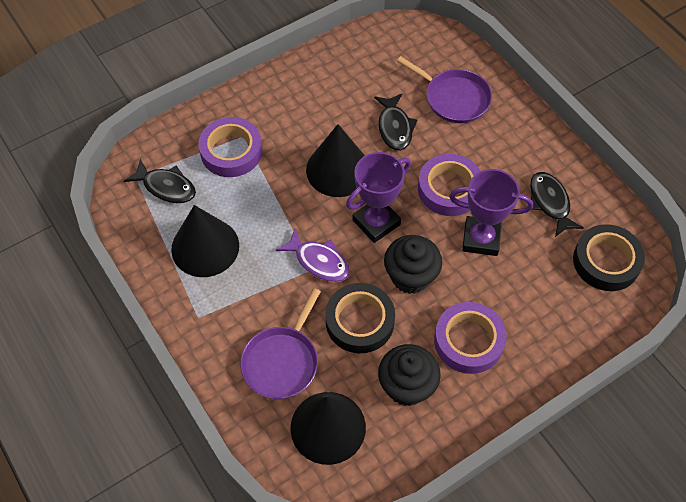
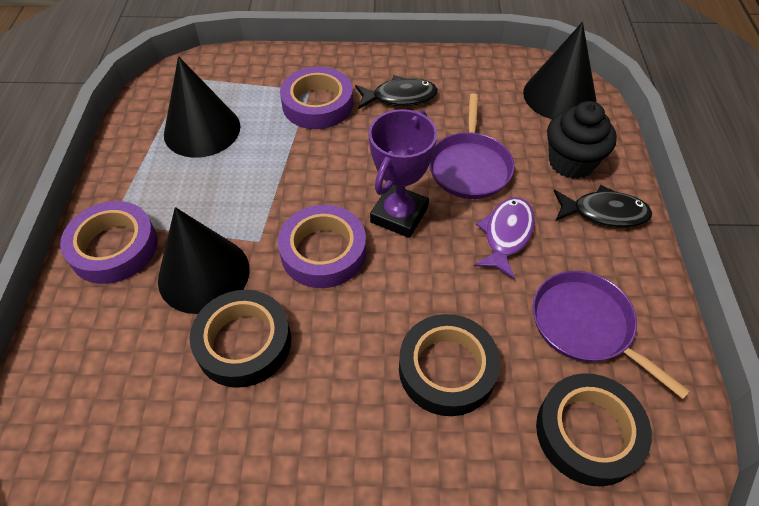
black cupcake: [378,344,441,406] [384,235,442,294] = 2 -> [547,101,617,179] = 1
black fish: [124,159,196,203] [374,93,418,151] [530,172,584,237] = 3 -> [355,75,438,109] [554,185,652,228] = 2
black tape: [325,283,395,353] [573,224,645,291] = 2 -> [190,290,291,388] [399,314,500,416] [536,373,652,487] = 3
purple trophy: [346,152,411,243] [449,169,533,256] = 2 -> [369,109,437,238] = 1

